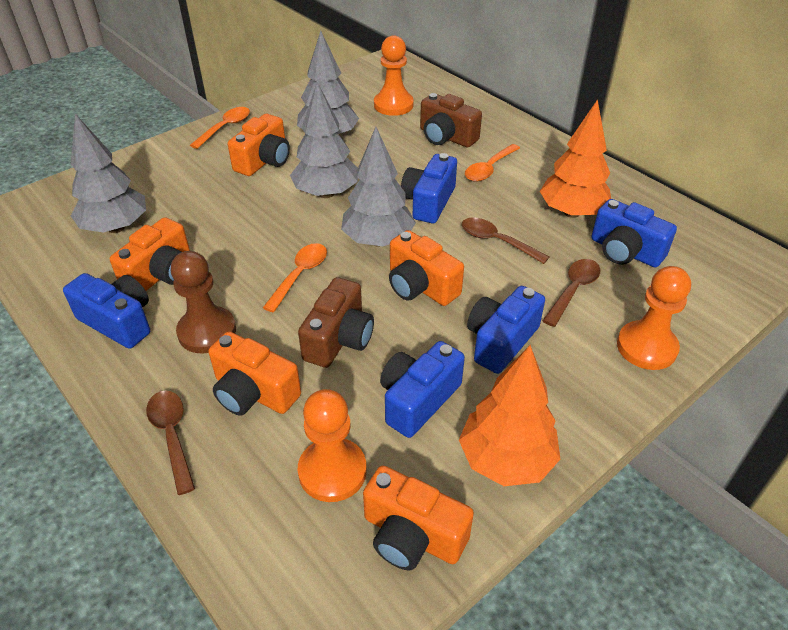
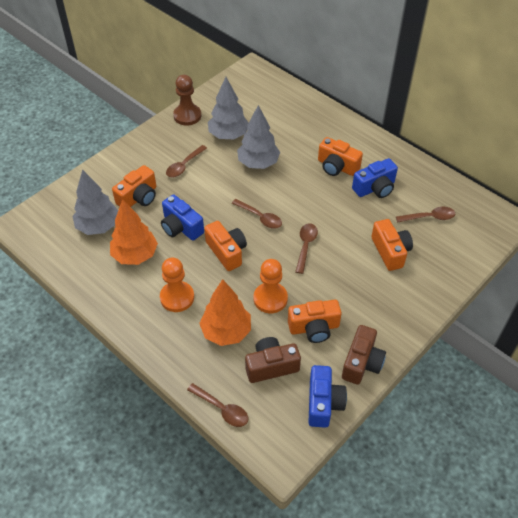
blue camera: [63,273,150,349] [380,341,465,438] [401,153,457,223] [467,286,545,374] [591,199,677,268] = 5 -> [161,194,204,241] [308,365,347,428] [352,158,398,198] = 3
brown spoon: [146,390,195,495] [462,218,549,264] [543,259,600,327] = 3 -> [166,145,207,177] [187,383,248,427] [232,199,282,229] [295,223,318,274] [396,207,455,223] = 5
grey tree: [71,114,146,233] [290,82,358,198] [297,31,359,134] [341,127,416,246] = 4 -> [73,169,118,235] [208,77,249,139] [237,105,280,169] = 3
orange pawn: [298,389,367,502] [374,36,414,116] [617,266,691,370] = 3 -> [160,258,194,312] [254,259,288,313] = 2
orange spoon: [190,107,250,149] [263,243,327,313] [465,144,520,182] = 3 -> none = 0

